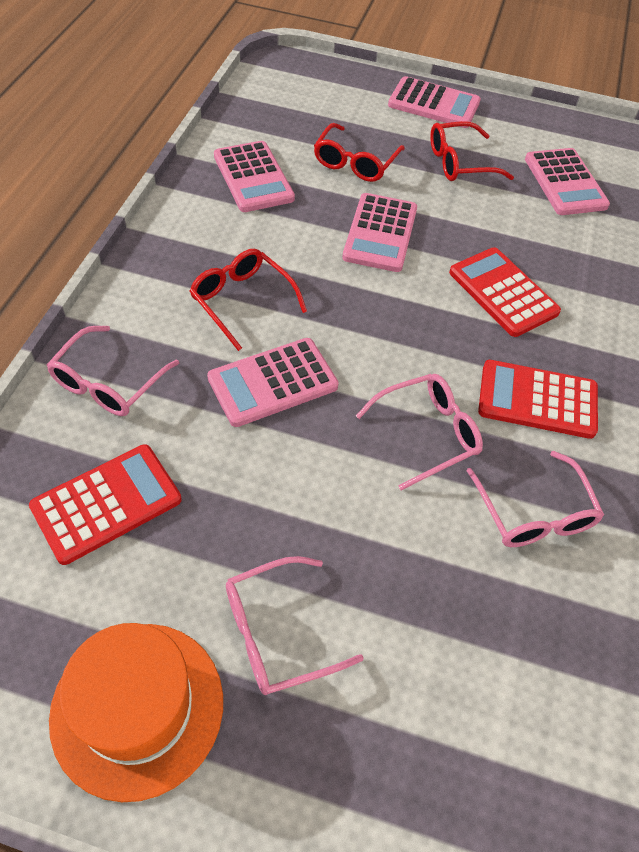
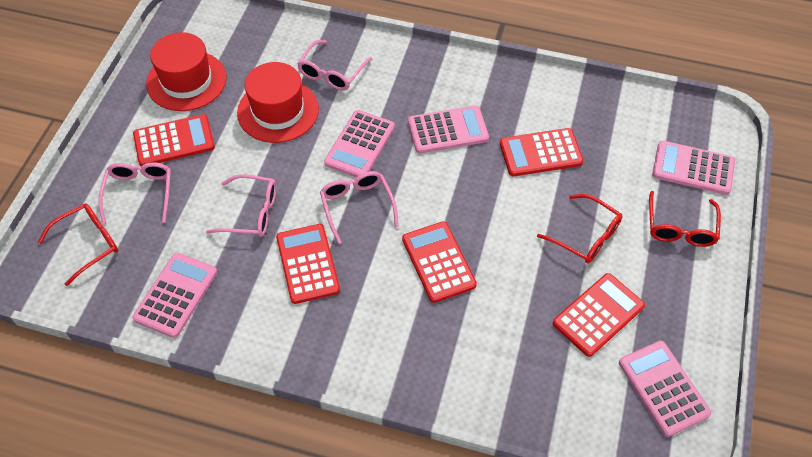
orange hat: [49,623,223,802] = 1 -> none = 0
red calculator: [29,444,182,565] [449,247,561,337] [478,360,598,439] = 3 -> [133,114,215,166] [276,224,340,304] [402,221,477,303] [500,128,583,176] [553,273,645,357] = 5
red hat: none = 0 -> [146,32,226,111] [237,62,319,143] = 2

